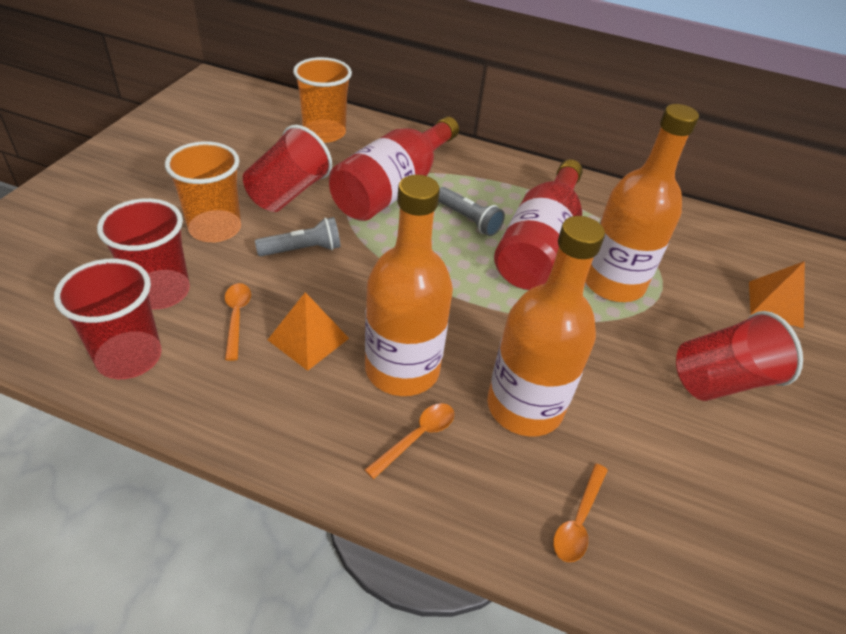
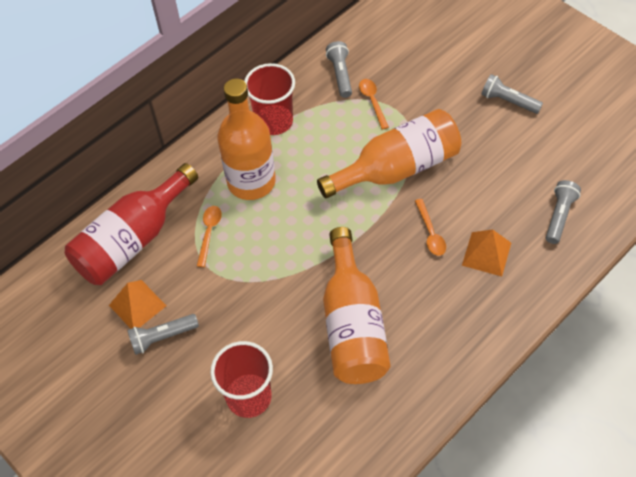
grey flashlight: [255,217,341,256] [438,187,505,236] = 2 -> [127,314,199,355] [326,41,352,98] [481,74,543,114] [546,180,581,244] = 4
orange cup: [165,141,241,242] [293,57,352,143] = 2 -> none = 0
red bottle: [329,116,459,221] [494,160,583,290] = 2 -> [65,163,198,285] = 1
red cup: [54,259,162,379] [97,198,190,310] [243,125,332,212] [676,311,803,401] = 4 -> [210,341,273,418] [244,63,295,135] = 2

